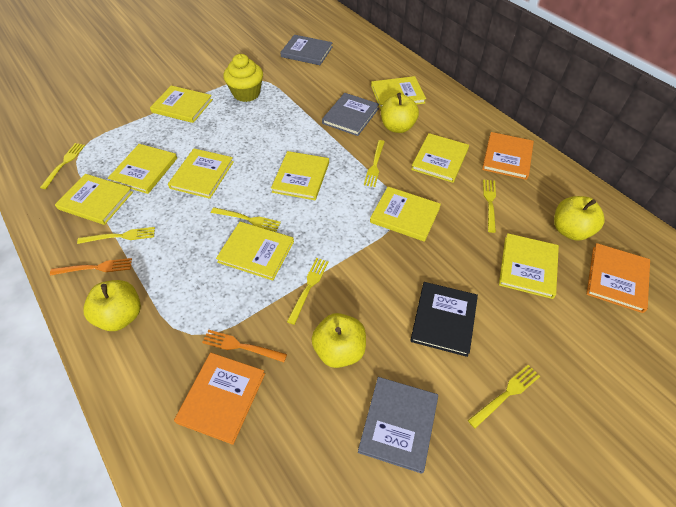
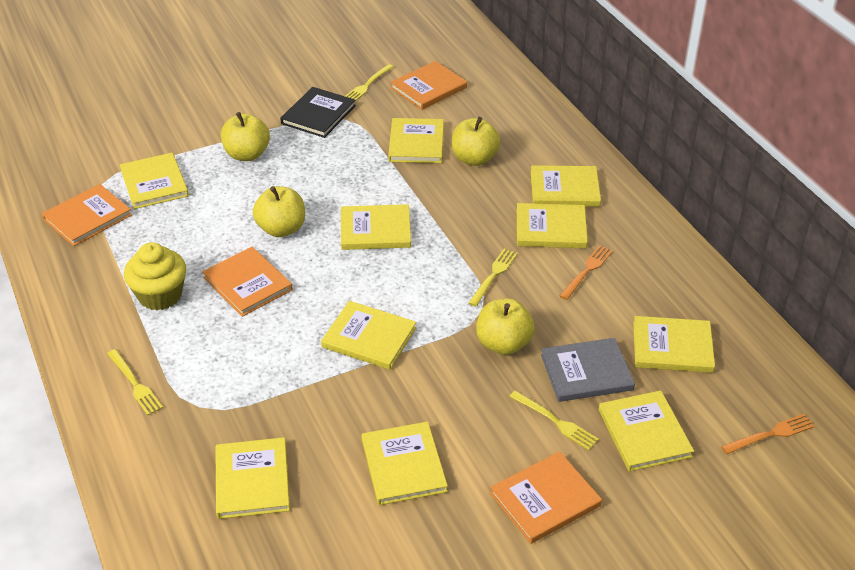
grey book: [280,35,333,65] [322,93,379,136] [358,377,438,474] = 3 -> [541,338,635,402] = 1
orange book: [174,353,265,445] [482,132,534,180] [586,243,650,313] = 3 -> [42,184,132,246] [202,247,293,317] [390,61,467,110] [490,451,602,544] = 4
yellow fork: [40,143,85,189] [77,227,155,244] [211,207,281,232] [287,258,329,325] [364,140,385,187] [468,365,540,428] [483,179,496,233] = 7 -> [107,349,163,415] [345,64,394,101] [469,249,518,306] [509,391,599,450] = 4

